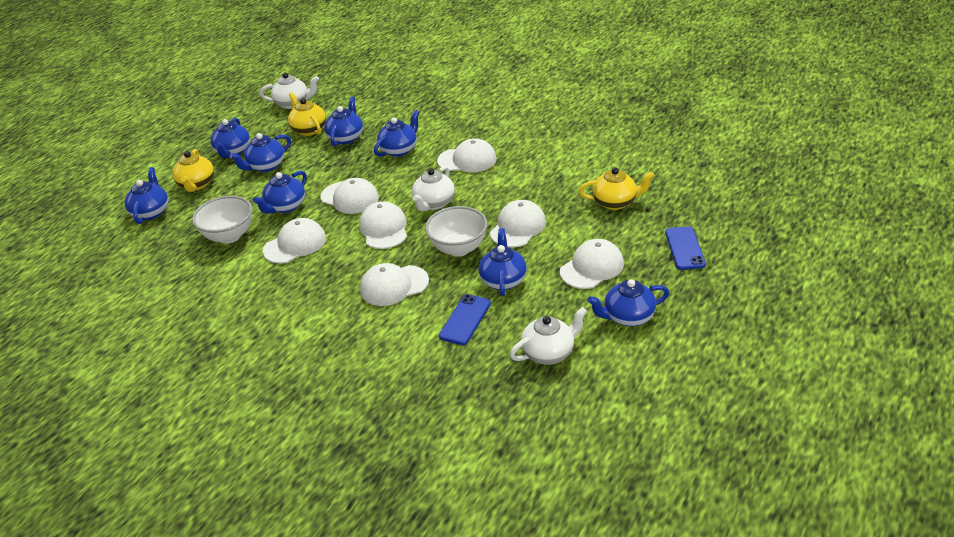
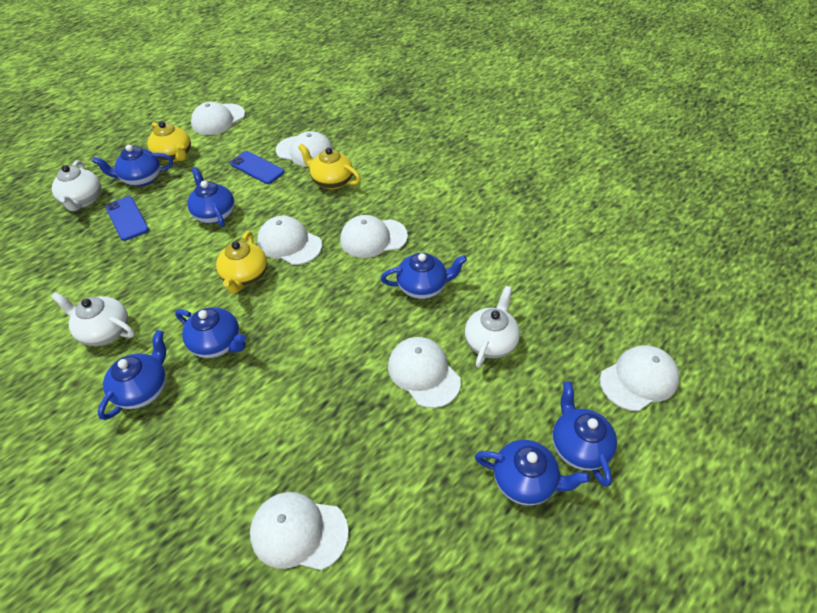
blue teapot: [125,167,168,224] [210,118,250,158] [230,133,291,172] [253,171,307,214] [324,97,363,146] [374,110,419,157] [478,228,527,296] [587,279,670,326] = 8 -> [92,145,173,186] [98,330,166,420] [175,307,247,358] [187,167,235,227] [381,253,467,299] [475,440,590,505] [552,381,617,487] = 7
white bowl: [192,196,252,244] [425,206,488,256] = 2 -> none = 0

